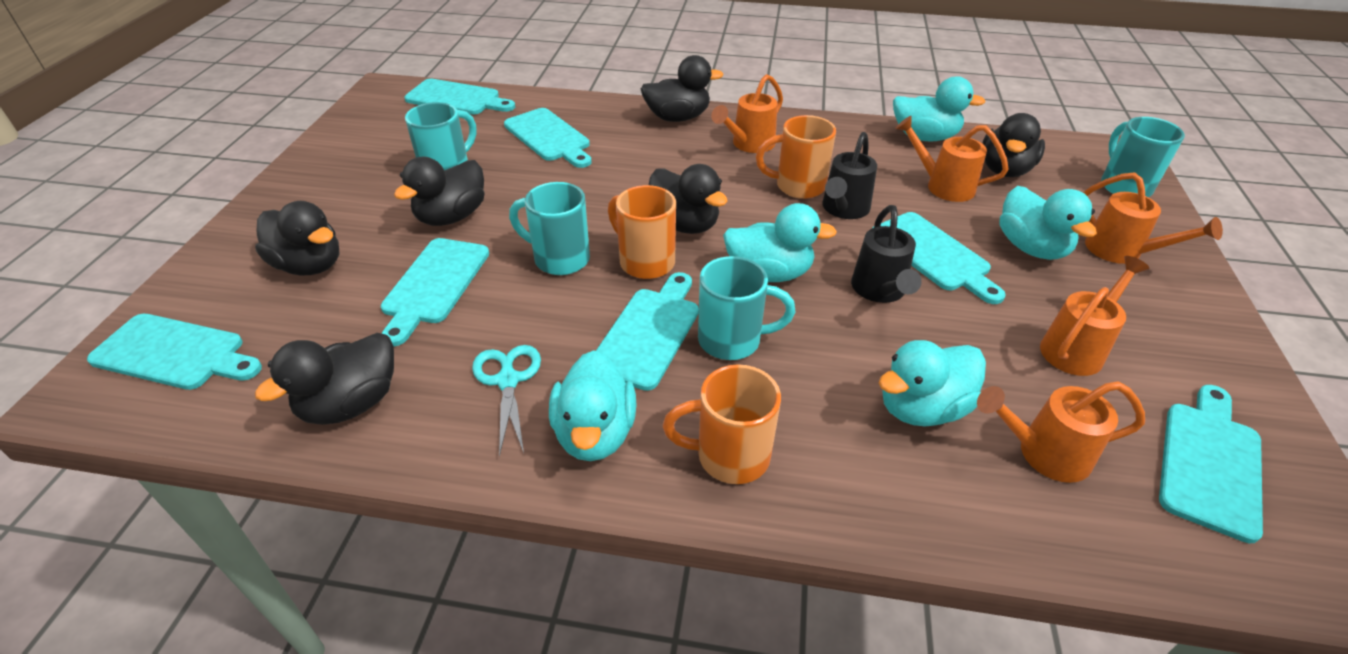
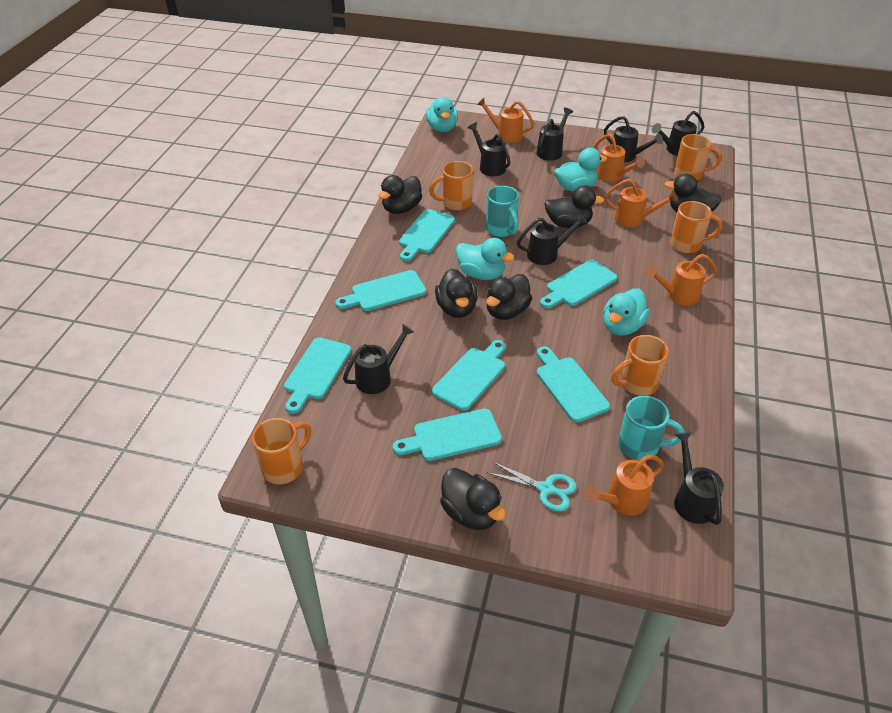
black watering can: [823,132,877,219] [851,205,922,303] = 2 -> [343,324,414,394] [467,122,510,176] [517,213,588,265] [536,107,573,161] [604,116,663,162] [652,111,704,156] [674,432,724,525] = 7
orange mug: [608,185,676,279] [663,364,781,484] [756,115,836,199] = 3 -> [252,418,311,484] [429,161,473,211] [611,335,669,396] [670,201,722,253] [674,134,722,181] = 5
turquoise duck: [549,350,637,461] [723,203,837,282] [879,340,986,426] [893,76,986,142] [1000,186,1097,260] = 5 -> [426,97,458,132] [456,238,514,280] [554,148,607,191] [603,288,650,336] = 4
turquoise mug: [405,102,476,170] [509,182,590,275] [698,256,795,360] [1101,117,1185,197] = 4 -> [486,186,519,237] [618,396,685,461] = 2

